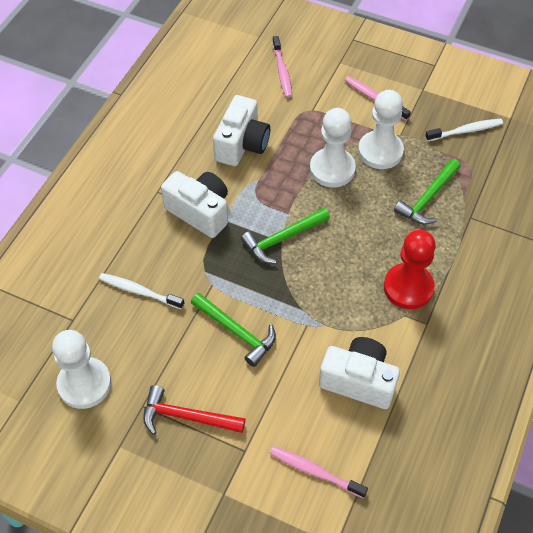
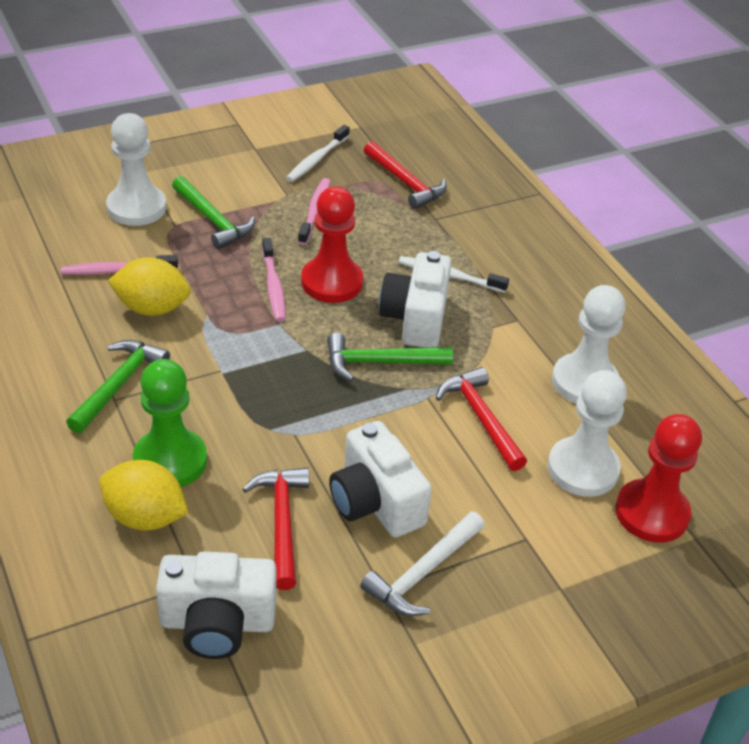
green pawn: none = 0 -> [133,359,207,487] = 1
red hammer: [143,385,245,435] = 1 -> [242,468,309,590] [364,141,447,209] [436,367,527,471] = 3
red pawn: [384,230,436,309] = 1 -> [301,186,363,303] [615,414,702,543] = 2
white hammer: none = 0 -> [360,512,485,616] = 1
yellow lemon: none = 0 -> [99,460,188,530] [108,257,191,316] = 2

